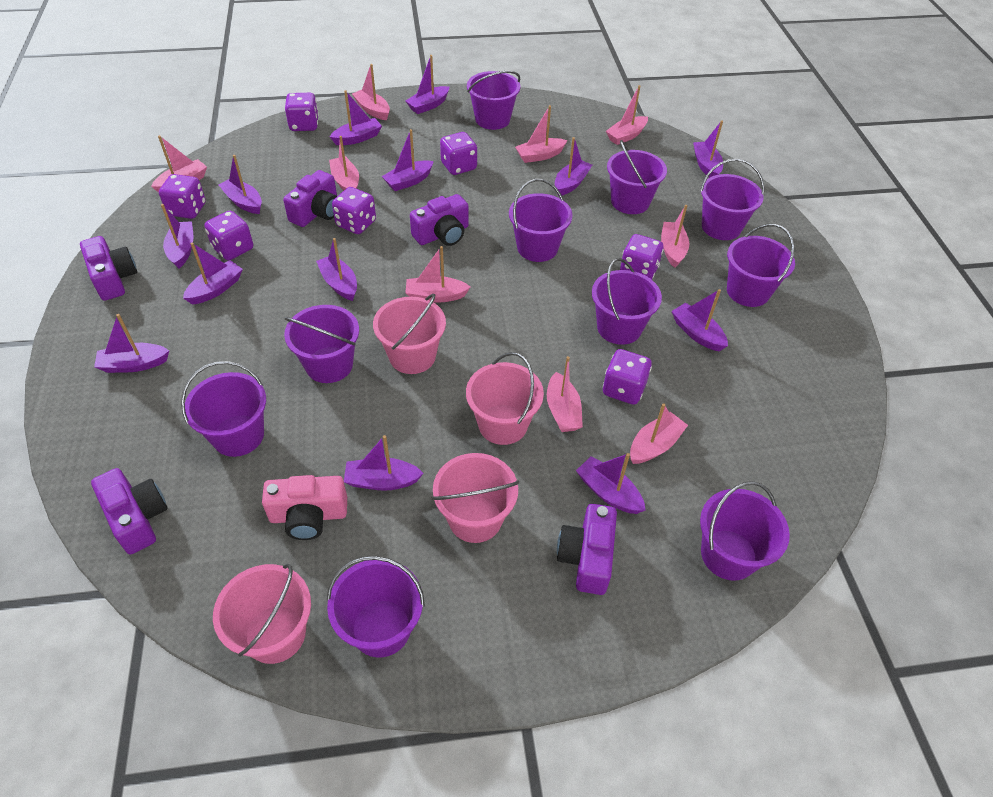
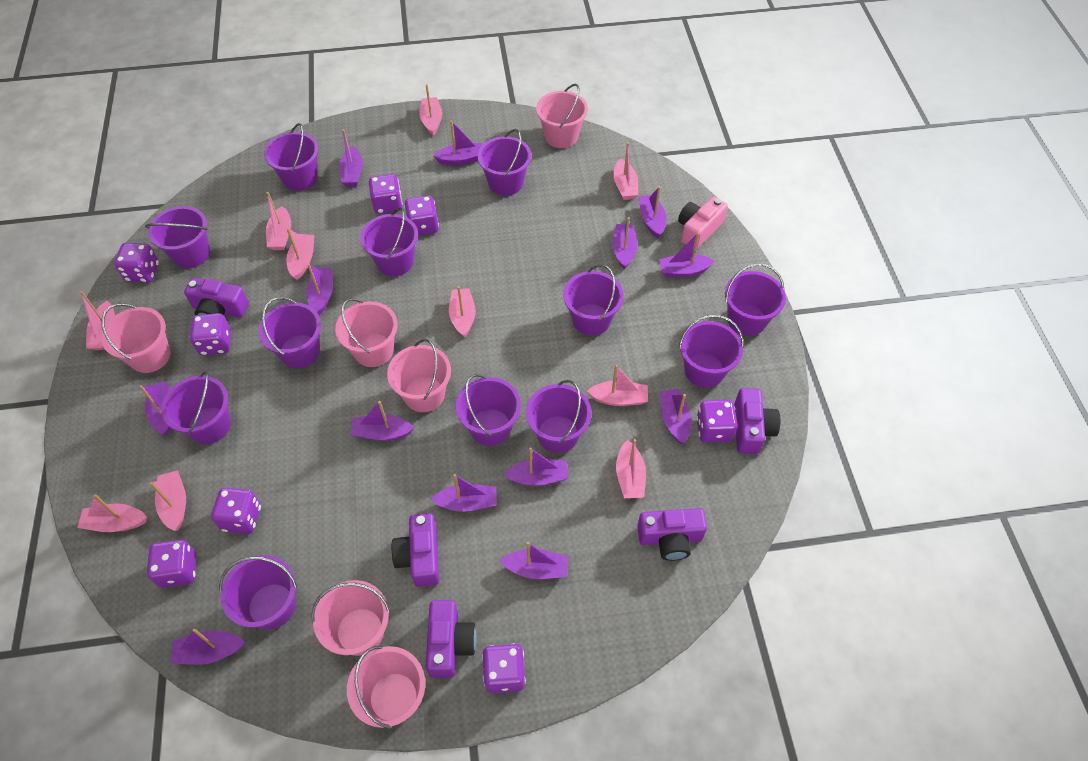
pink boat: [151,135,207,193] [329,136,359,191] [352,64,390,120] [405,246,470,303] [515,105,567,163] [547,356,583,432] [606,85,648,145] [630,404,688,464] [661,205,689,268] = 9 -> [77,494,147,532] [80,291,115,350] [150,470,186,531] [266,192,291,250] [286,228,314,280] [420,84,442,136] [449,286,476,338] [587,365,648,406] [613,142,638,200] [616,439,646,498] = 10
pink bucket: [213,564,311,664] [373,294,446,374] [432,453,519,543] [466,352,544,445] = 4 -> [101,303,171,373] [311,580,390,656] [335,298,398,367] [347,646,425,729] [387,339,451,412] [536,84,588,148] = 6
purple bucket: [181,361,266,457] [284,305,359,383] [327,556,425,658] [467,71,521,130] [509,179,572,262] [592,258,662,345] [607,140,667,214] [700,159,764,240] [700,481,790,581] [727,224,795,307] = 10 -> [145,206,210,268] [161,371,231,444] [219,555,297,630] [258,297,321,368] [264,123,319,191] [360,207,418,276] [456,374,521,446] [478,129,532,196] [526,380,592,453] [563,264,624,336] [679,315,744,388] [725,263,786,336] = 12
purple dice: [159,174,206,219] [205,211,253,260] [285,93,319,131] [332,187,376,234] [440,132,477,175] [603,349,652,405] [620,234,664,279] = 7 -> [114,243,159,283] [147,540,196,588] [190,313,231,355] [211,488,261,534] [369,174,403,214] [404,195,439,236] [482,644,526,693] [696,400,738,443] = 8

